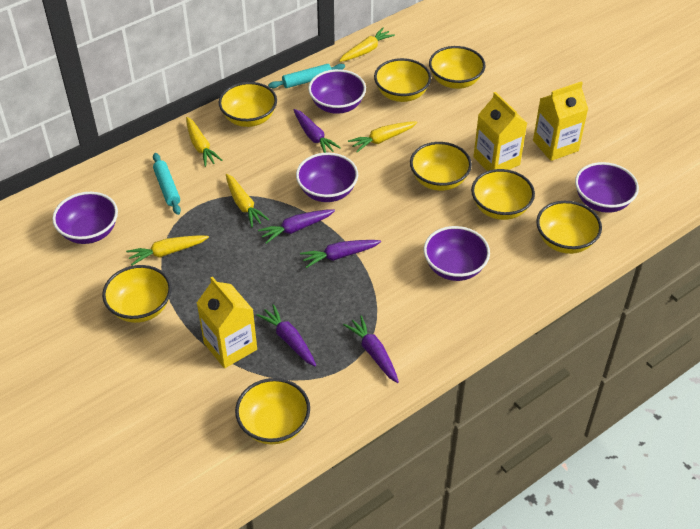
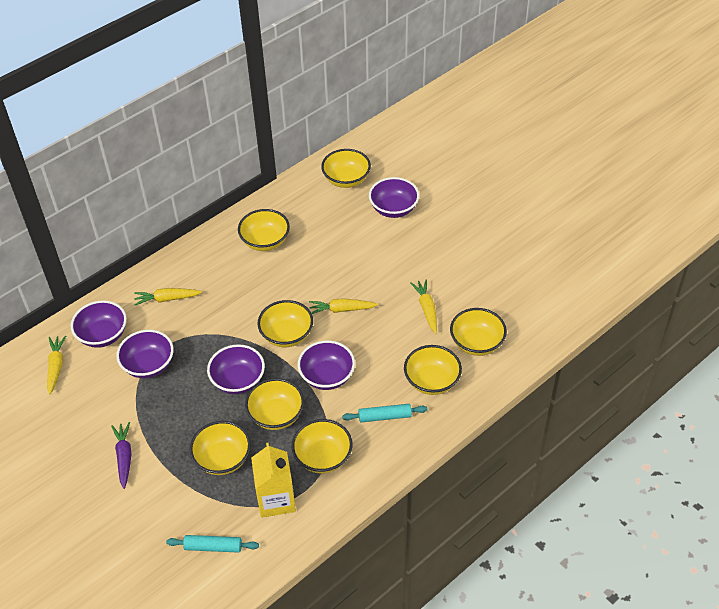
purple carrot: [256,304,316,367] [258,209,335,244] [293,109,341,153] [300,240,381,268] [343,315,399,383] = 5 -> [111,422,132,489] = 1
yellow carrot: [126,235,209,266] [186,117,222,167] [226,174,269,227] [339,28,395,62] [348,122,417,152] = 5 -> [47,336,66,394] [134,288,202,305] [309,298,378,314] [411,279,437,334] = 4
yellow carton: [197,276,257,368] [473,92,527,171] [533,81,588,161] = 3 -> [251,443,296,518] = 1

